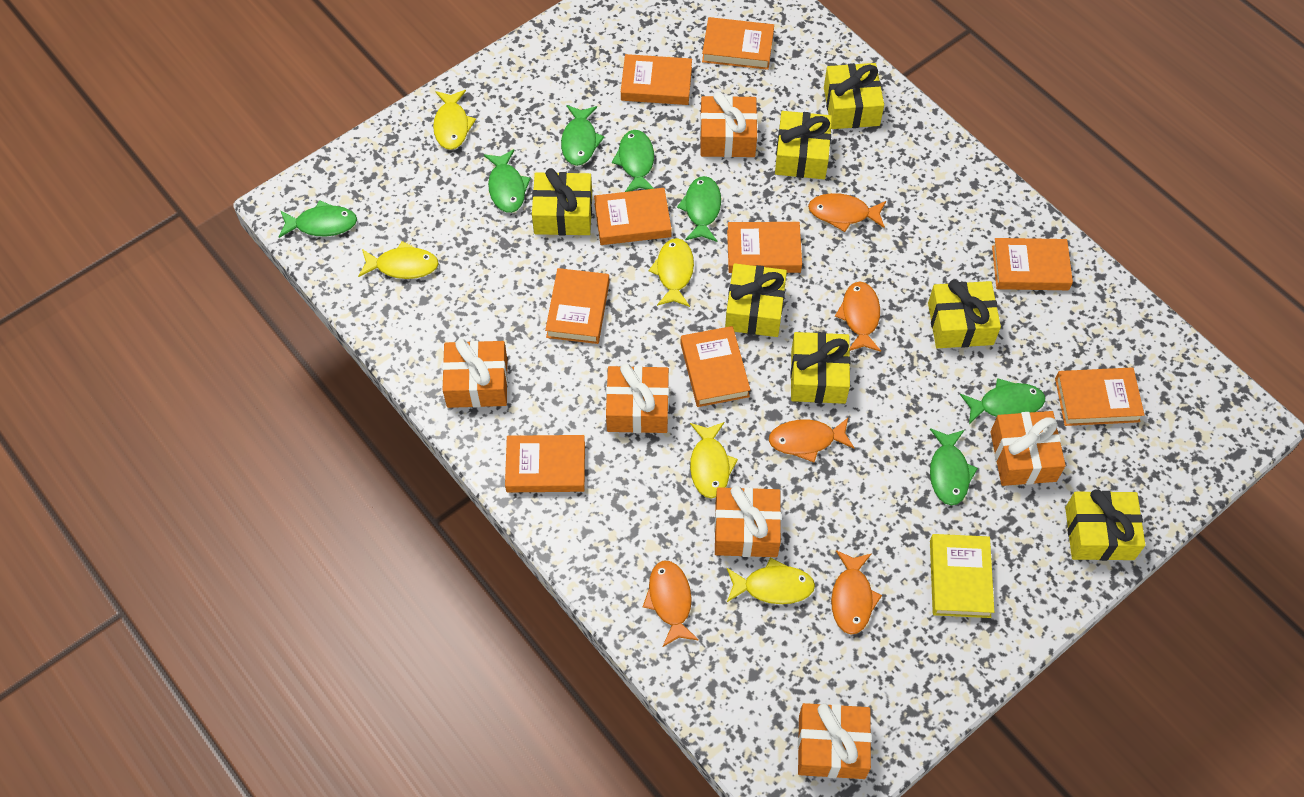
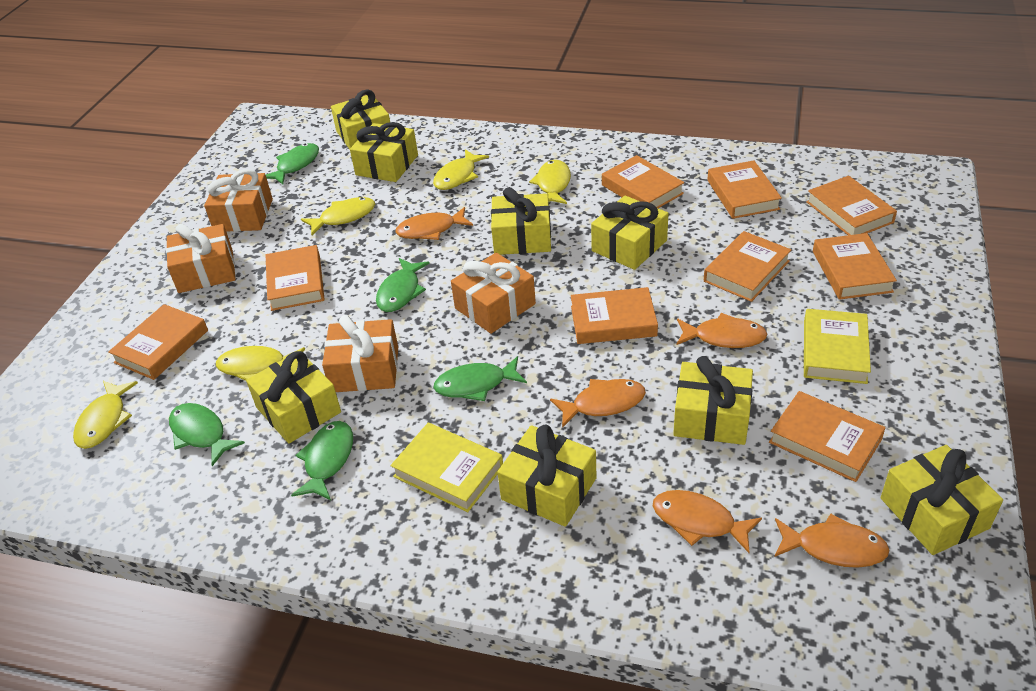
green fish: [279,200,357,238] [484,149,531,213] [561,105,605,166] [612,130,654,192] [677,176,721,242] [930,428,978,505] [960,378,1045,424] = 7 -> [169,403,245,466] [266,143,319,185] [291,421,353,500] [376,258,430,312] [433,356,527,401] = 5
orange gift: [442,339,508,408] [606,363,669,433] [700,91,758,157] [714,486,781,557] [798,703,872,779] [990,411,1066,486] = 6 -> [166,223,236,293] [204,169,273,232] [322,315,398,392] [451,252,536,334] = 4
yellow book: [930,534,994,618] = 1 -> [391,423,503,512] [804,309,871,384] = 2
yellow gift: [532,168,592,235] [725,263,787,337] [775,111,832,179] [790,332,851,404] [824,63,884,129] [928,280,1001,348] [1065,489,1145,561] = 7 -> [246,351,341,444] [331,89,390,149] [350,122,418,182] [491,187,551,255] [497,425,597,527] [591,195,669,270] [673,356,753,445] [880,445,1003,555] = 8

